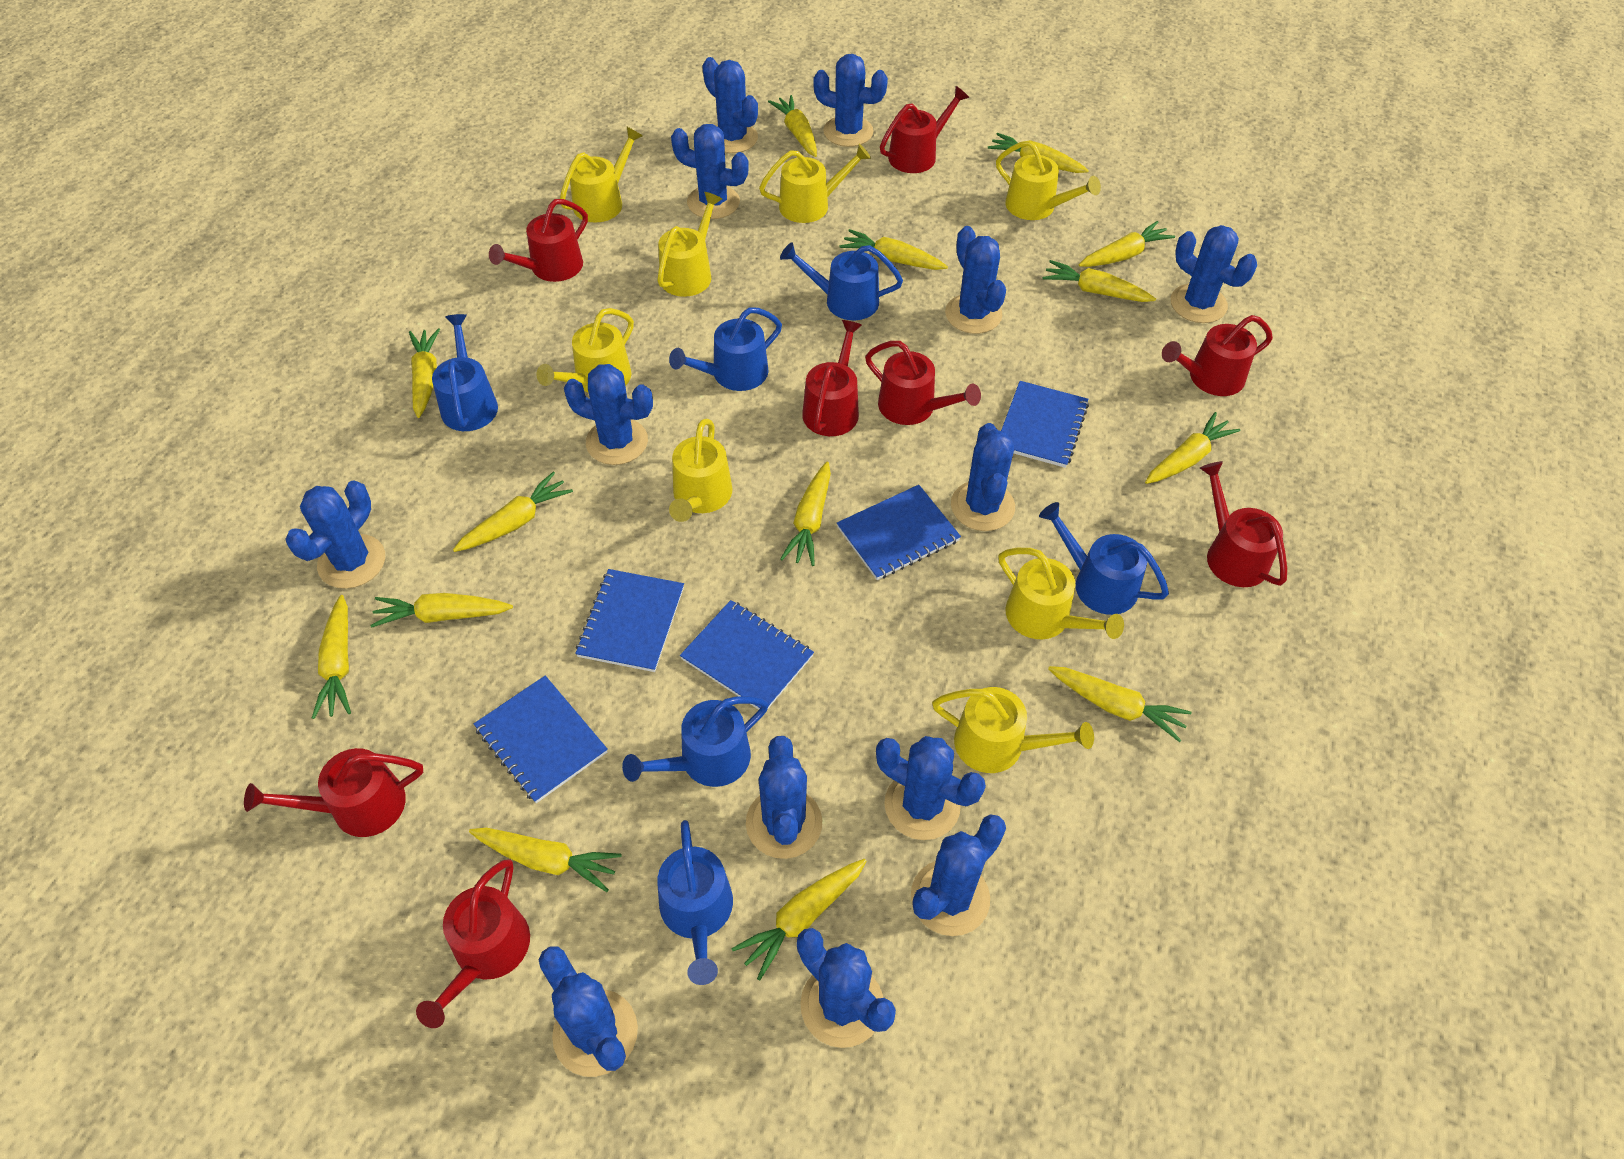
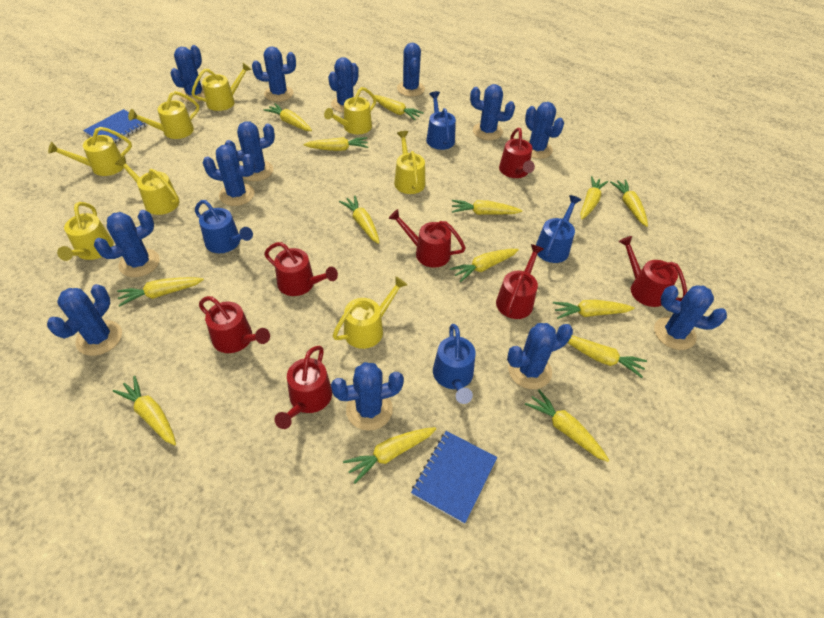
blue notebook: [474,676,608,803] [575,569,684,672] [680,600,814,710] [837,485,961,580] [1001,381,1089,468] = 5 -> [83,109,147,143] [411,431,497,524] = 2
blue watering can: [432,314,498,431] [622,696,769,787] [657,820,733,985] [669,307,782,391] [780,243,903,320] [1039,502,1169,615] = 6 -> [195,200,253,253] [426,91,456,150] [433,324,476,404] [536,195,581,263] = 4
red watering can: [244,748,423,837] [416,859,530,1028] [489,199,588,282] [802,320,862,436] [865,341,981,425] [880,86,969,173] [1162,315,1273,396] [1200,461,1287,587] = 8 -> [199,296,270,353] [264,242,338,296] [275,346,332,429] [389,209,466,268] [496,244,544,319] [499,128,535,178] [619,236,687,307] = 7

